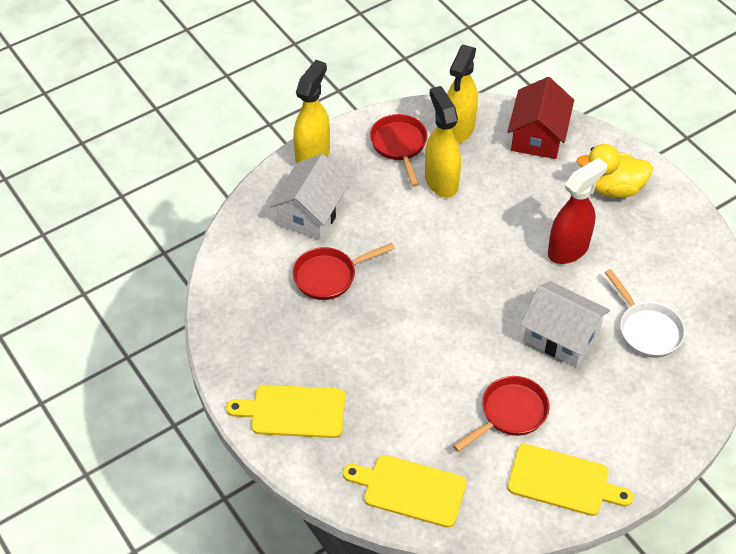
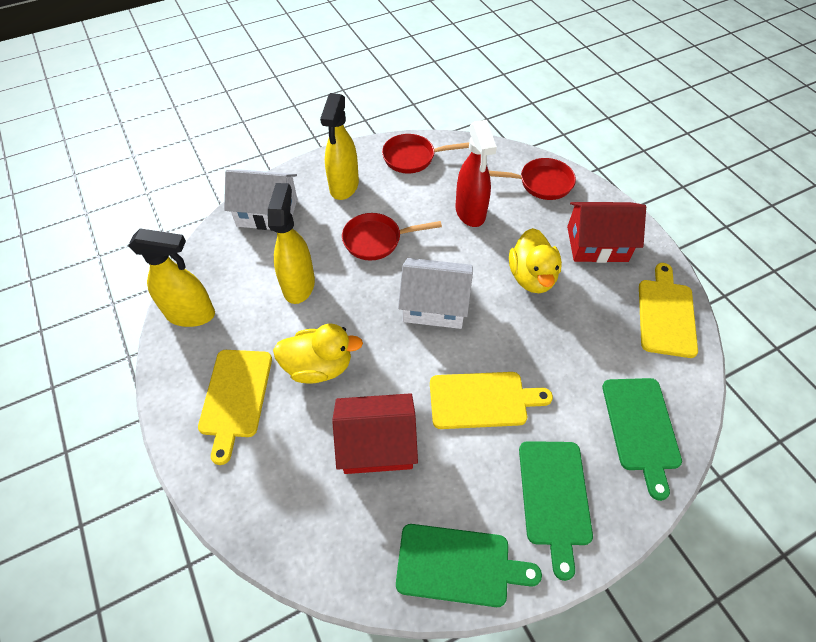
green cutting board: none = 0 -> [396,524,542,607] [519,441,593,581] [602,378,682,501] = 3
red house: [507,77,574,159] = 1 -> [332,393,418,474] [567,202,646,263] = 2
white pan: [604,269,685,358] = 1 -> none = 0
yellow duck: [576,144,653,198] = 1 -> [273,324,363,384] [509,228,562,293] = 2

